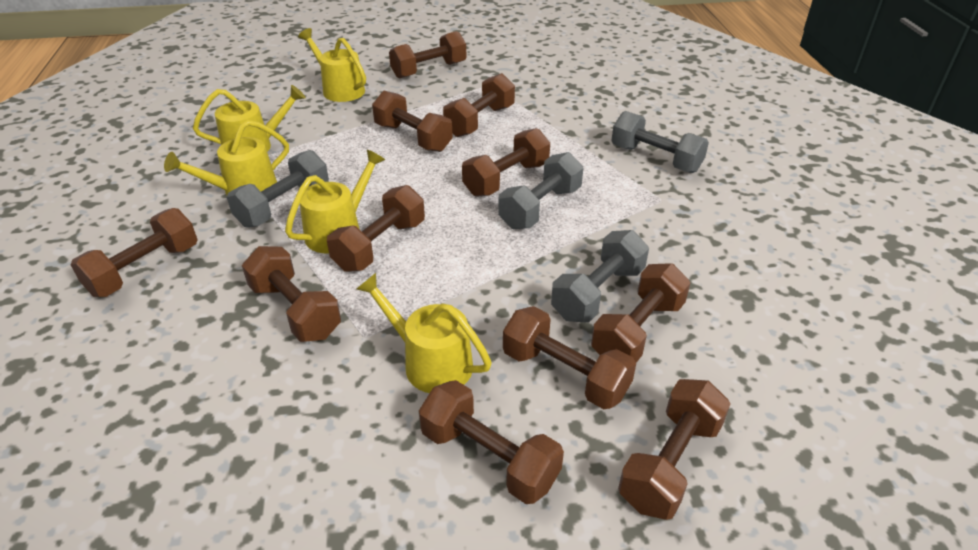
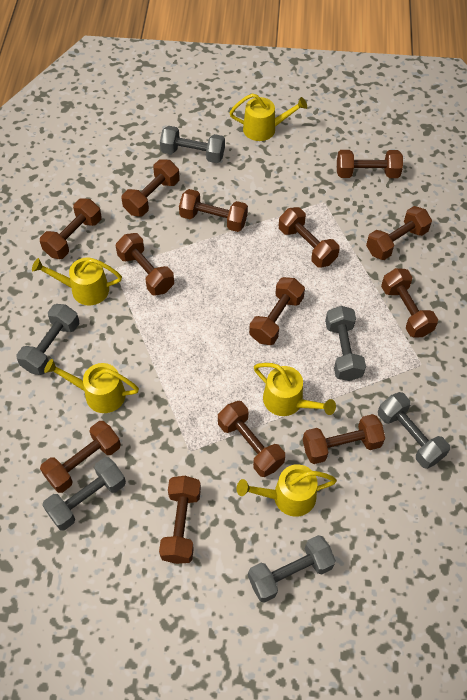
brown dumbbell: [70,208,198,297] [242,246,341,342] [327,185,425,272] [372,91,453,152] [389,31,466,79] [419,380,564,504] [443,73,515,137] [462,128,550,197] [503,306,636,409] [591,263,690,363] [618,379,731,520] = 11 -> [40,198,101,259] [40,421,121,493] [116,233,174,296] [122,159,180,217] [159,476,201,564] [179,189,248,232] [218,401,285,477] [249,277,305,345] [279,207,340,268] [303,414,385,464] [337,150,403,178] [366,206,432,260] [381,268,438,337] = 13
grey dumbbell: [227,150,329,228] [498,152,583,229] [551,230,649,323] [611,111,709,173] = 4 -> [16,304,79,375] [42,457,126,531] [160,126,225,163] [248,535,336,603] [325,306,366,381] [378,392,450,469] = 6

